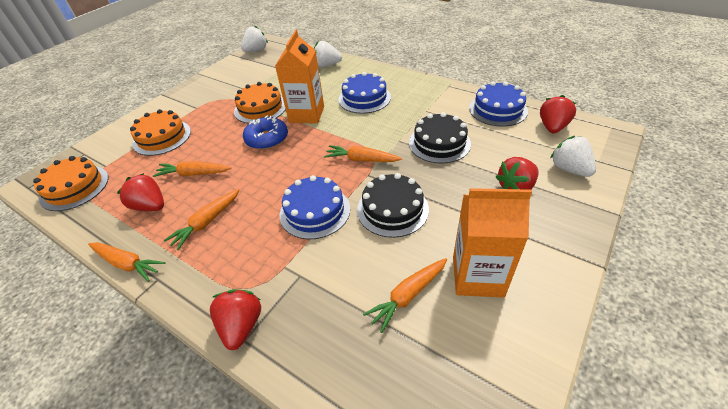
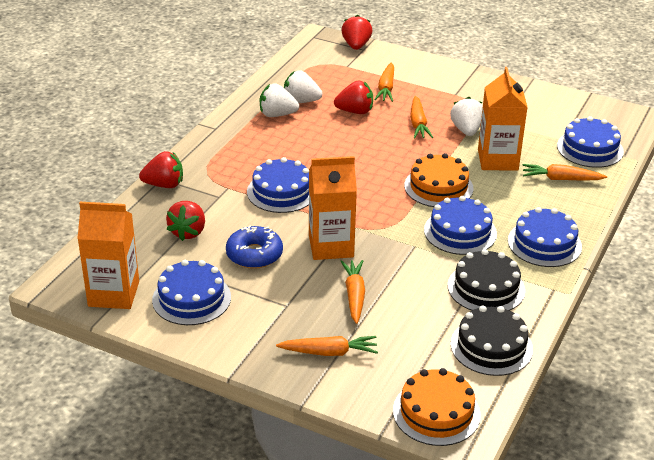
blue cake: [280,175,350,239] [339,72,391,114] [469,82,528,127] = 3 -> [152,260,231,325] [247,157,309,213] [424,196,497,255] [508,207,582,267] [557,116,624,168] = 5
orange cake: [33,156,108,211] [130,109,191,156] [234,82,286,124] = 3 -> [393,368,481,446] [404,153,474,207] = 2
orange carton: [275,30,324,124] [453,188,532,298] = 2 -> [77,202,139,309] [309,156,357,260] [478,67,528,171] = 3

